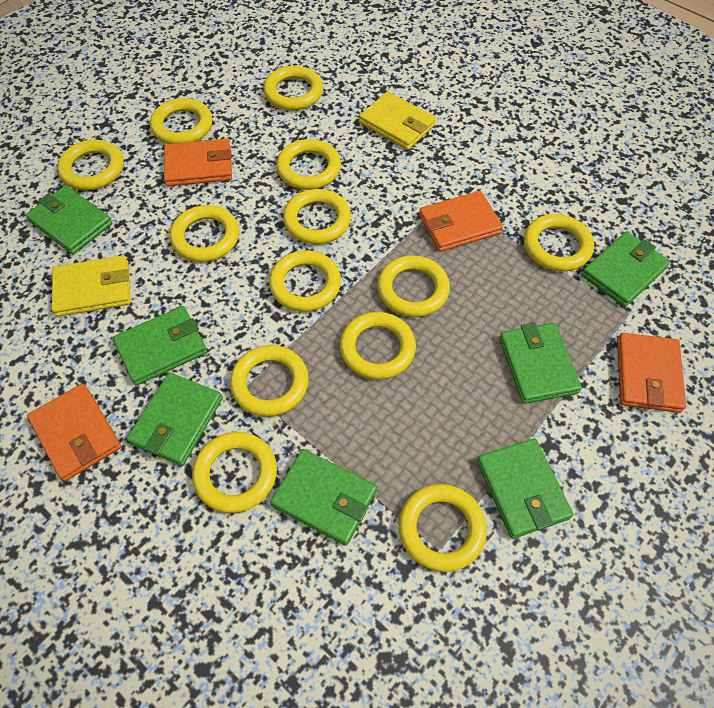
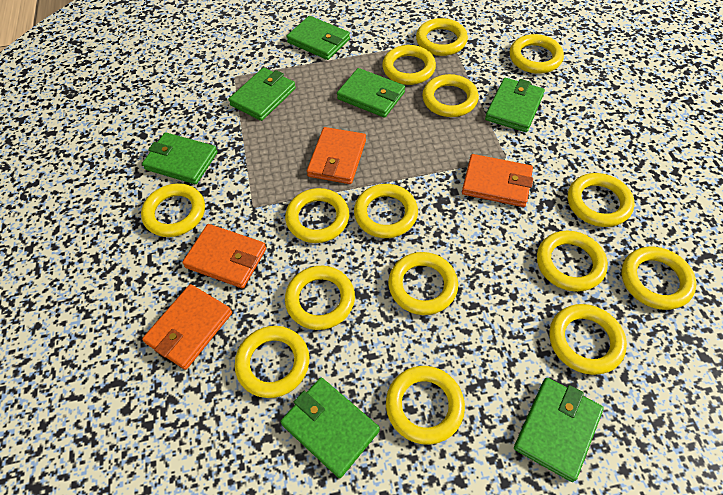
yellow ring: [57,140,124,190] [150,98,212,144] [170,205,239,262] [192,432,277,513] [230,345,309,417] [263,66,323,110] [269,250,341,312] [276,139,341,190] [283,189,351,244] [340,312,416,380] [377,255,450,317] [399,484,487,572] [524,214,594,272] = 13 -> [141,183,205,237] [235,326,309,398] [285,188,349,243] [285,266,355,330] [354,184,418,238] [382,45,436,85] [386,366,465,445] [388,252,458,315] [416,18,468,56] [422,74,479,117] [510,34,564,74] [537,231,608,292] [549,304,627,375] [568,173,635,227] [622,247,696,310] = 15
yellow wallet: [52,255,131,317] [359,91,436,150] = 2 -> none = 0

